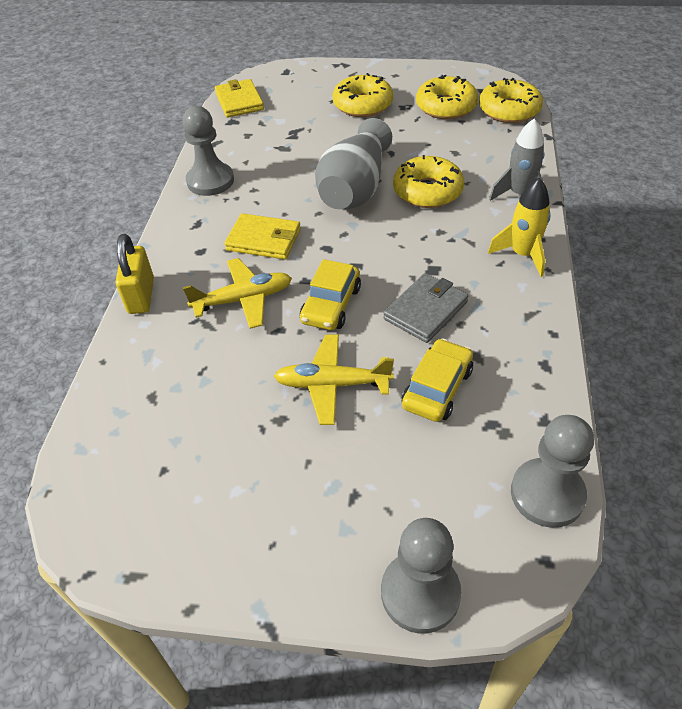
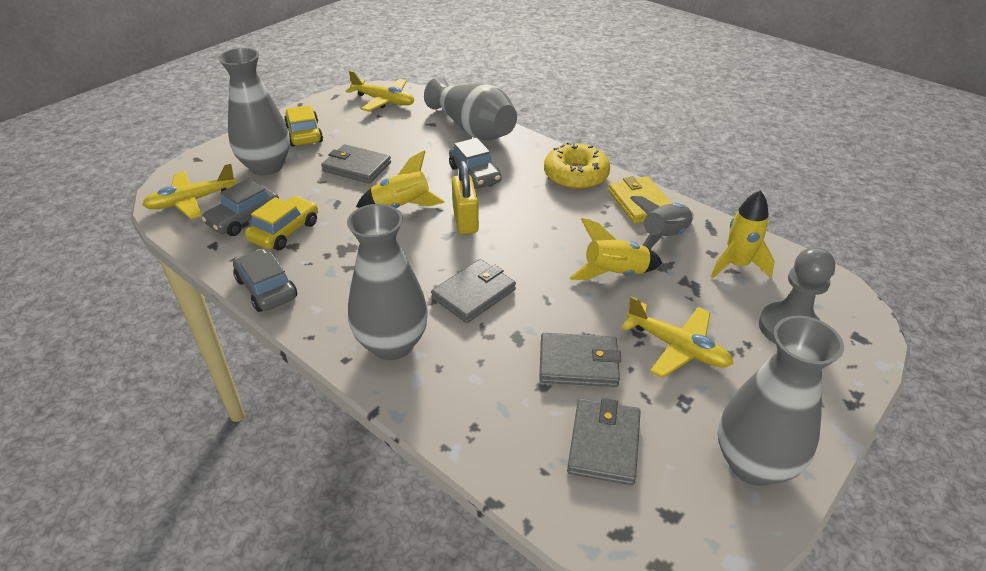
grey car: none = 0 -> [202,179,279,236] [233,249,297,312] [449,138,501,188] = 3
grey pawn: [182,106,234,196] [381,518,461,634] [511,415,594,528] = 3 -> [759,247,835,344] = 1
grey vase: [315,118,392,209] = 1 -> [218,48,290,176] [347,204,428,360] [424,77,517,141] [718,316,844,486] = 4
grey wallet: [383,273,468,343] = 1 -> [321,144,391,184] [431,259,516,323] [539,333,621,387] [567,398,641,485] = 4
yellow donut: [332,73,393,117] [393,155,464,208] [416,75,478,119] [479,78,543,123] = 4 -> [544,142,610,190] = 1
yellow plane: [183,258,292,329] [274,335,394,425] = 2 -> [142,164,237,219] [346,71,414,112] [621,296,733,378] = 3
yellow rocket: [488,178,551,277] = 1 -> [356,150,445,208] [570,218,662,280] [711,190,775,278] = 3
yellow wallet: [215,79,264,118] [224,213,301,259] = 2 -> [608,176,672,224] = 1

